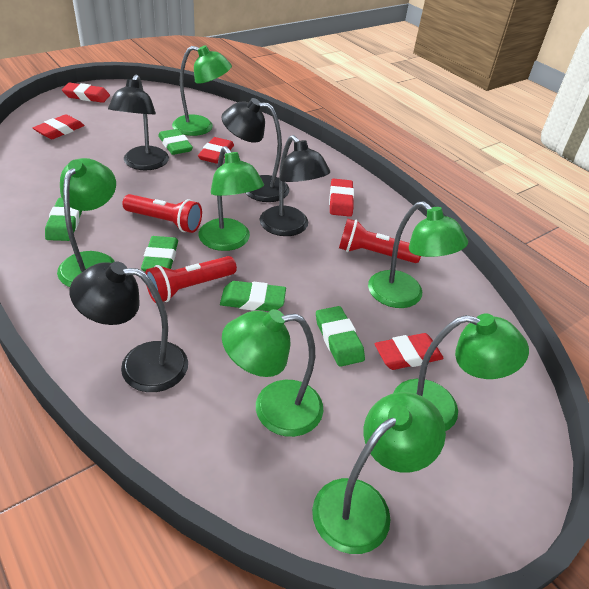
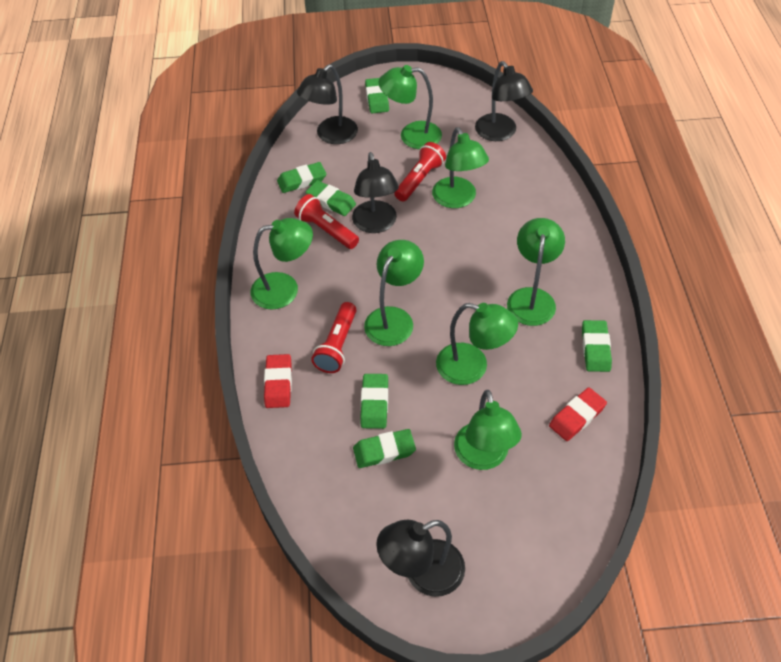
green eraser: [45,198,82,241] [141,236,178,272] [158,129,193,155] [220,281,286,311] [316,306,365,367] = 5 -> [277,162,326,193] [306,180,356,216] [353,429,416,468] [361,374,388,429] [365,78,389,113] [582,320,612,372] = 6
red eraser: [33,114,85,139] [62,83,110,103] [198,137,234,164] [329,178,354,217] [375,333,444,370] = 5 -> [264,354,292,408] [549,387,607,441] = 2

